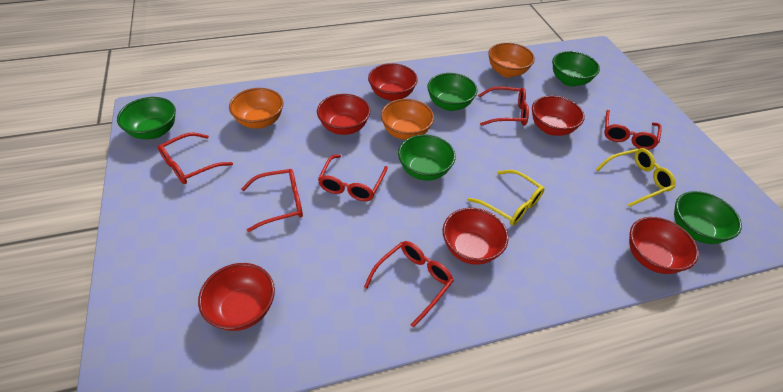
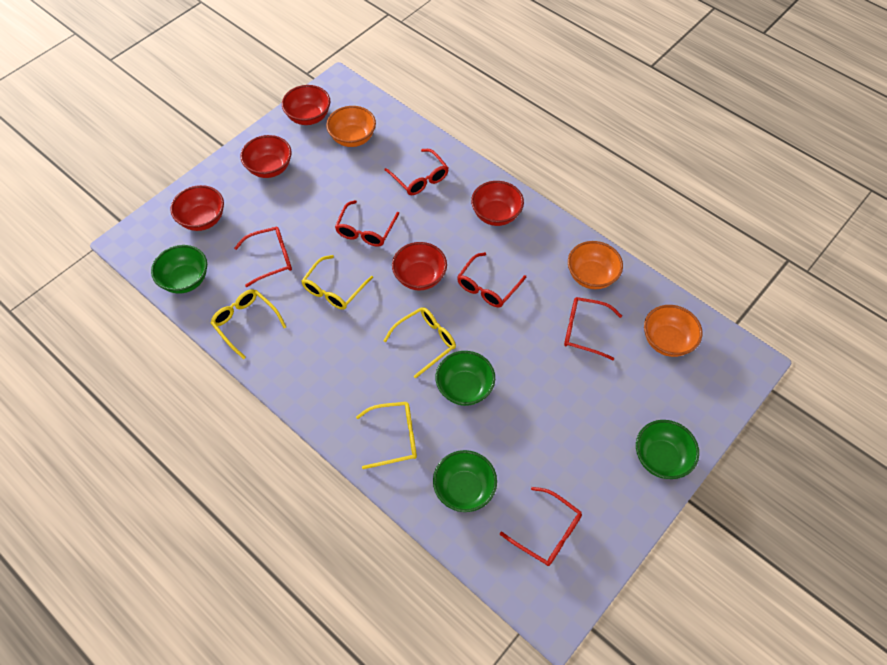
green bowl: [117,97,176,139] [398,134,456,181] [427,73,477,111] [552,51,600,87] [674,191,742,244] = 5 -> [151,245,207,294] [433,450,497,512] [435,351,495,406] [636,420,699,479] = 4
red bowl: [198,263,275,331] [317,94,370,135] [368,63,418,101] [443,208,509,265] [532,96,584,136] [629,217,699,274] = 6 -> [170,185,224,231] [240,135,292,178] [282,85,330,125] [392,242,447,290] [471,181,524,226] = 5
yellow glasses: [468,170,544,226] [596,148,675,207] = 2 -> [211,289,286,359] [301,255,373,310] [356,402,417,469] [383,307,456,378] = 4

